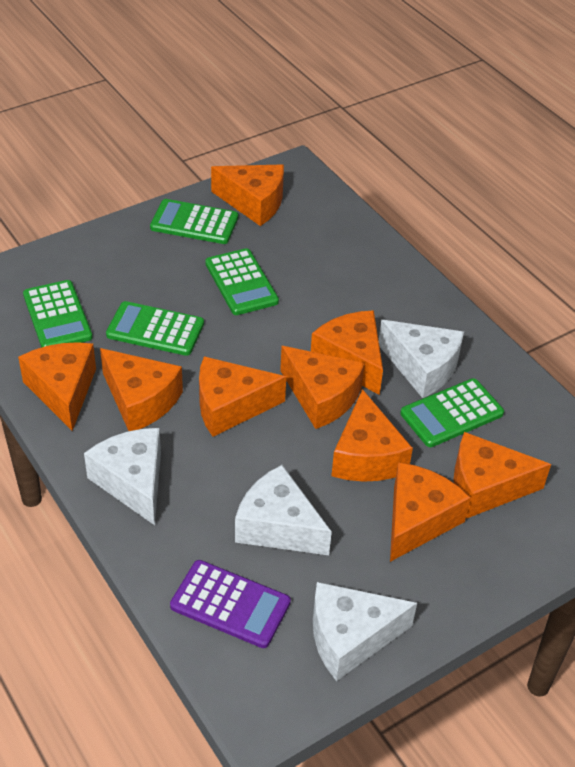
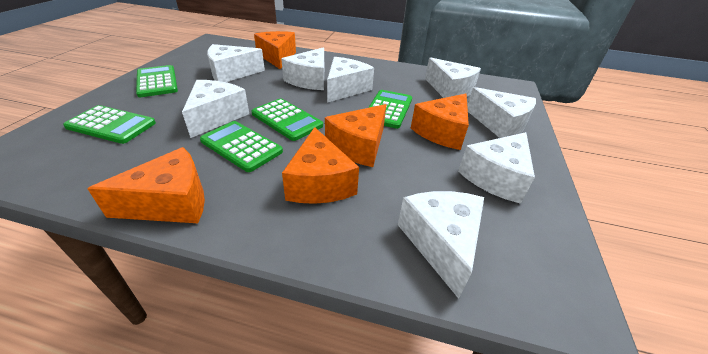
orange cheese: [18,342,96,431] [100,348,183,431] [199,356,286,437] [211,165,284,226] [280,346,365,429] [311,310,383,395] [331,389,413,482] [390,462,471,562] [453,432,551,518] = 9 -> [87,147,205,223] [254,31,296,69] [282,127,359,204] [325,104,387,167] [411,93,469,150] = 5
purple calculator: [170,560,291,648] = 1 -> none = 0
white cheese: [84,428,161,525] [235,465,332,555] [313,582,417,681] [379,320,464,398] = 4 -> [182,80,249,138] [207,44,265,82] [281,47,324,90] [327,57,374,103] [398,191,484,299] [425,57,481,98] [458,132,535,204] [467,87,536,138] = 8

